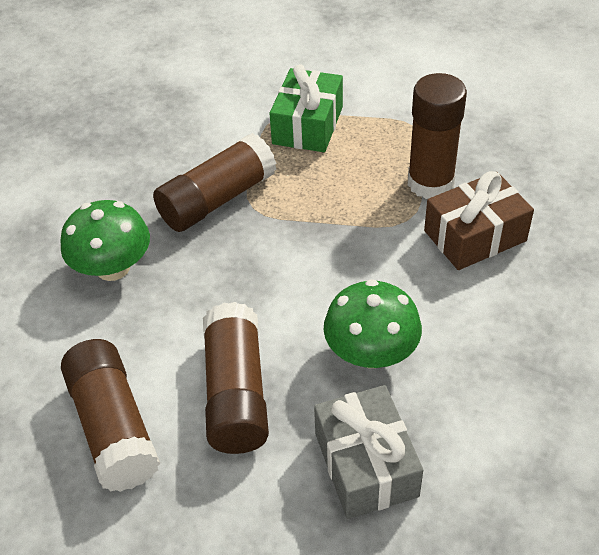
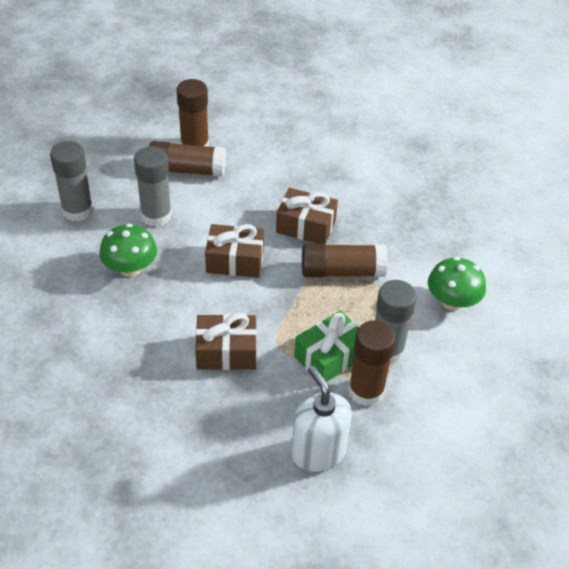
brown gift: [424,171,534,270] = 1 -> [195,313,257,370] [205,224,264,278] [276,188,338,244] = 3
grey gift: [314,385,423,519] = 1 -> none = 0
grey glue stick: none = 0 -> [50,141,93,221] [134,146,172,227] [375,280,417,364] = 3
white soap dispenser: none = 0 -> [292,366,352,472] = 1

